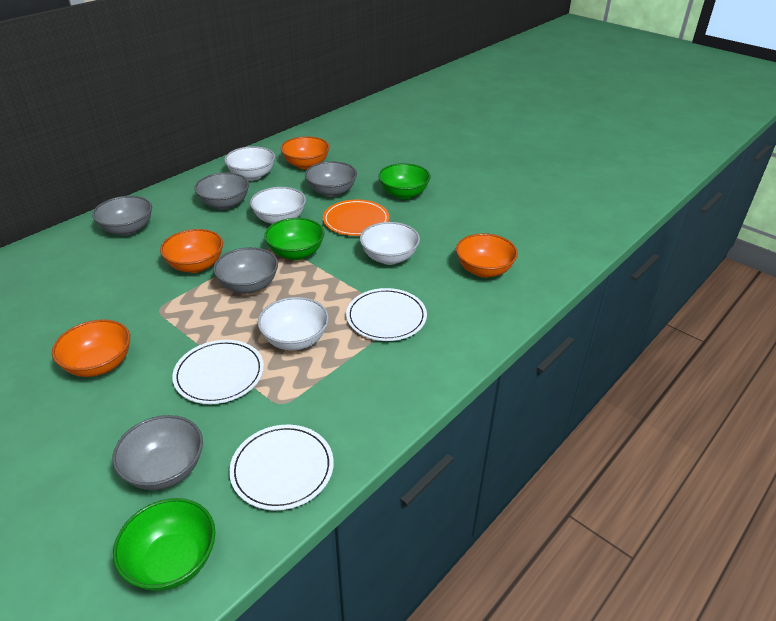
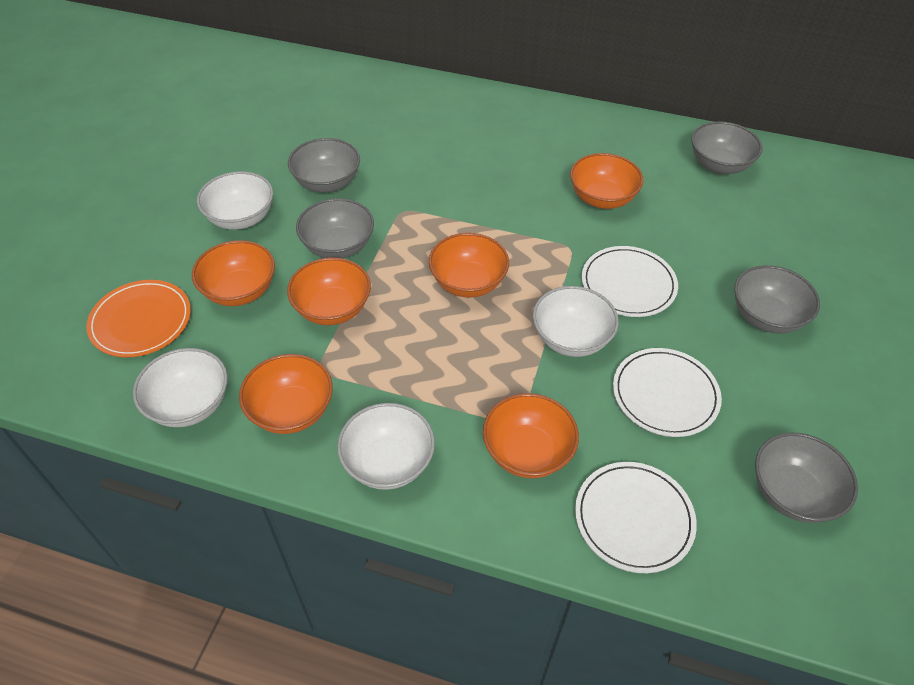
green bowl: [113,498,216,591] [264,218,325,260] [378,163,431,199] = 3 -> none = 0
orange bowl: [52,319,130,377] [160,229,223,273] [281,136,330,170] [456,233,518,278] = 4 -> [192,240,275,306] [239,354,333,434] [287,257,371,325] [429,233,509,298] [483,393,579,478] [570,153,644,209] = 6

